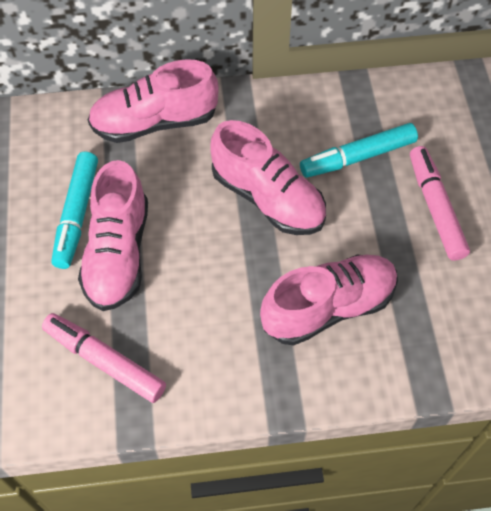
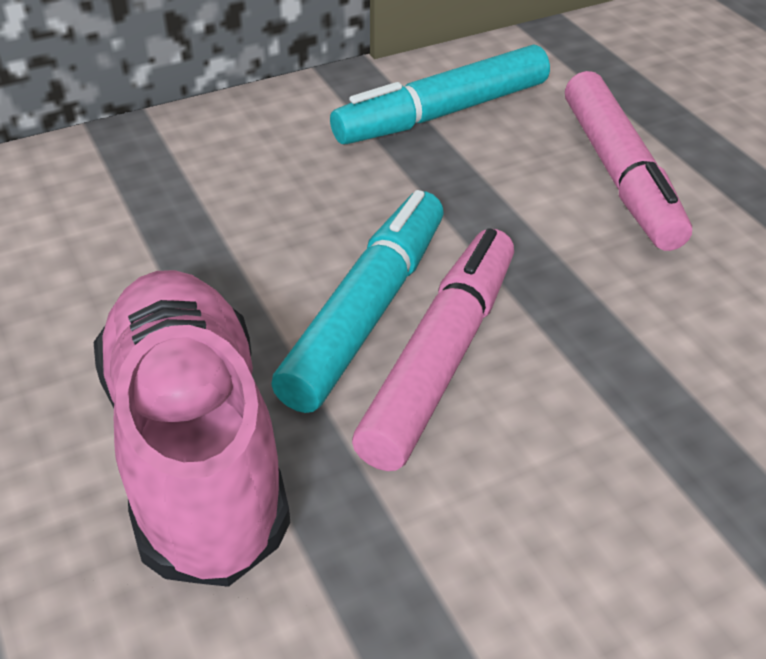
pink shoe: [78,160,148,311] [88,59,218,143] [210,120,326,235] [260,254,398,346] = 4 -> [94,270,290,587] = 1

